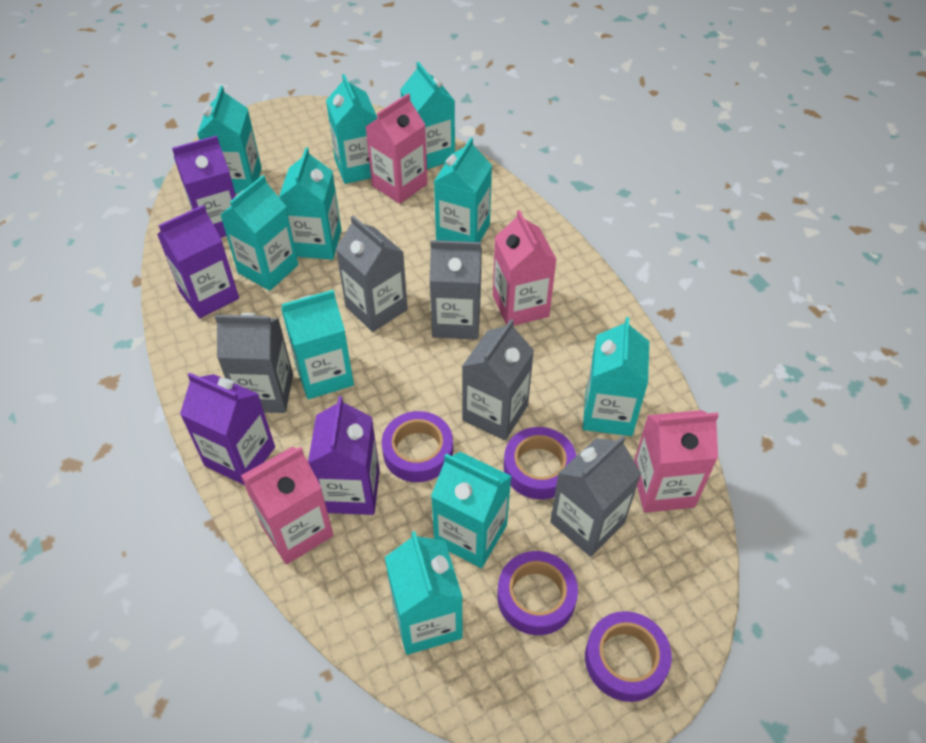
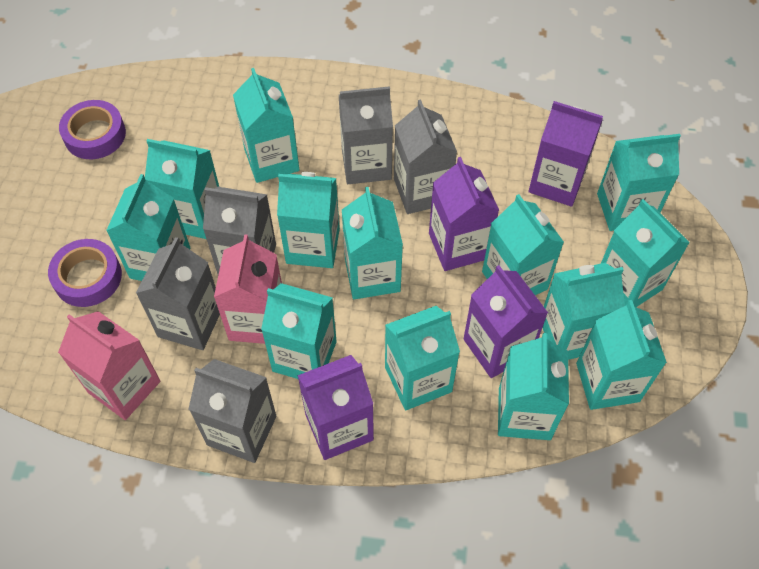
pink carton: [241,447,334,564] [365,93,428,204] [493,210,557,326] [634,410,719,513] = 4 -> [58,311,160,420] [214,234,282,344] = 2
purple tape: [382,411,453,482] [497,551,578,635] [504,427,576,499] [585,611,672,702] = 4 -> [48,239,122,307] [59,100,126,159] = 2
turquoise carton: [197,86,262,194] [220,175,298,291] [279,147,341,260] [281,290,354,399] [326,74,377,184] [385,531,463,655] [400,62,455,169] [431,452,512,568] [434,138,492,242] [583,317,649,436] = 10 -> [106,174,190,281] [145,139,219,239] [233,68,299,183] [261,283,337,379] [277,172,340,268] [342,187,403,299] [385,306,460,410] [482,194,564,295] [498,333,569,440] [542,263,625,360] [576,300,667,410] [597,134,681,231] [601,199,690,307] = 13

